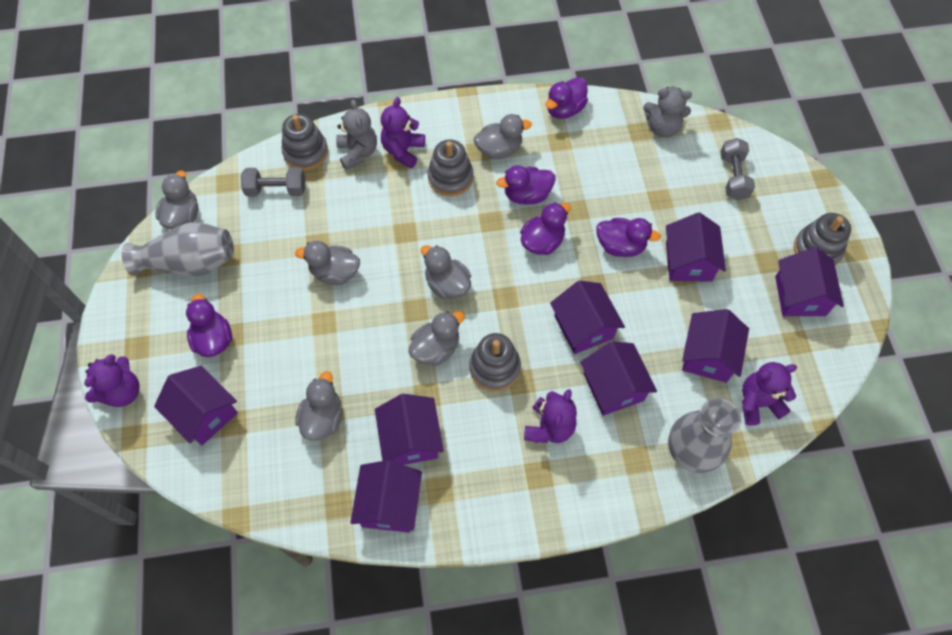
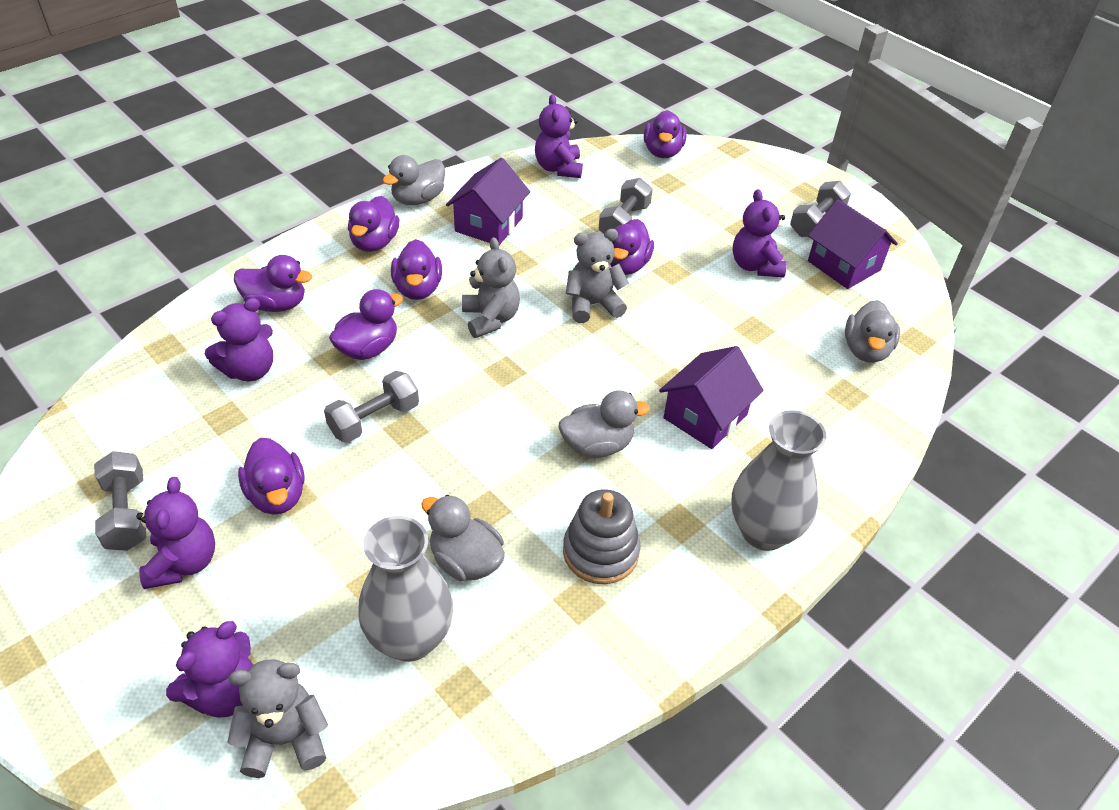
grey duck: [155,171,198,229] [295,241,360,285] [295,371,342,440] [408,311,465,366] [420,245,471,299] [474,114,532,159] = 6 -> [382,155,445,205] [421,495,505,581] [559,391,650,458] [845,300,900,363] = 4
grey dumbbell: [241,168,305,196] [720,138,755,200] = 2 -> [94,451,146,551] [324,371,419,443] [599,178,653,234] [790,181,851,237] = 4
grey stacking toy: [281,114,328,170] [428,140,473,196] [469,333,521,391] [794,213,851,266] = 4 -> [563,490,641,584] = 1
grey teddy bear: [336,99,377,170] [643,86,692,137] = 2 -> [227,660,328,778] [462,237,520,338] [566,229,629,323] = 3
purple duck: [186,294,232,357] [496,165,555,204] [520,202,571,255] [545,77,588,119] [596,218,661,257] = 5 -> [234,255,312,312] [238,438,304,515] [329,289,403,360] [348,196,400,252] [391,239,442,300] [610,219,654,275] [644,110,687,158] = 7
purple house: [154,366,238,445] [350,460,422,533] [375,394,444,465] [550,280,625,354] [580,341,657,416] [666,212,726,282] [682,309,749,383] [775,247,844,316] = 8 -> [446,158,530,245] [659,346,763,449] [808,199,898,289] = 3
purple teddy bear: [84,354,140,407] [381,97,425,169] [524,389,577,443] [742,362,797,426] = 4 -> [136,477,215,589] [166,621,253,718] [205,298,273,382] [535,94,583,178] [733,189,787,277] = 5

